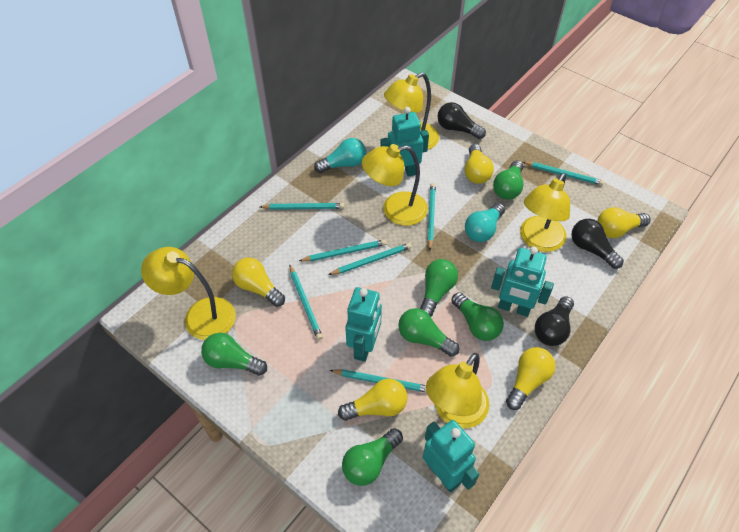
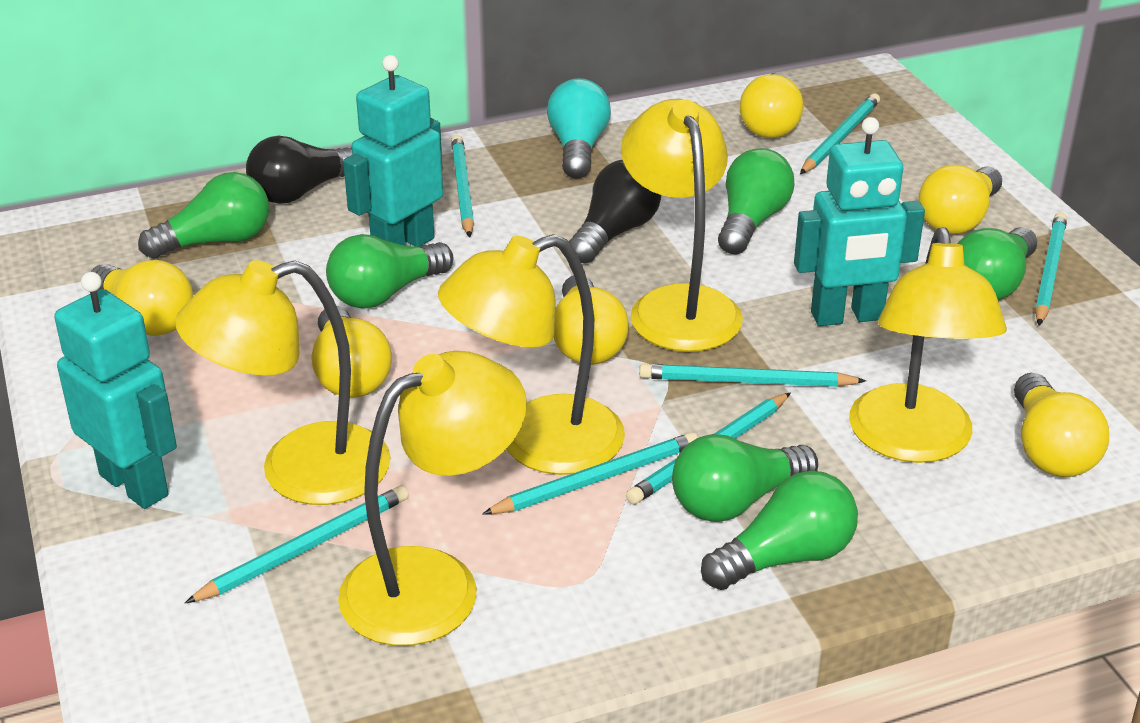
black light bulb: [438,102,486,139] [535,296,574,346] [571,219,624,269] = 3 -> [246,136,352,204] [569,160,661,264] = 2
turquoise light bulb: [314,138,366,173] [465,203,505,242] = 2 -> [547,78,611,179] = 1
turquoise robot: [345,287,382,362] [380,107,429,177] [423,420,479,493] [491,247,554,317] = 4 -> [54,272,177,509] [343,55,443,246] [794,117,925,326] = 3
yellow light bulb: [232,257,285,307] [338,379,407,421] [464,144,494,184] [506,347,556,410] [597,207,650,238] = 5 -> [91,260,193,336] [312,306,392,398] [554,275,629,365] [740,73,803,138] [918,165,1002,234] [1014,373,1109,477] = 6

